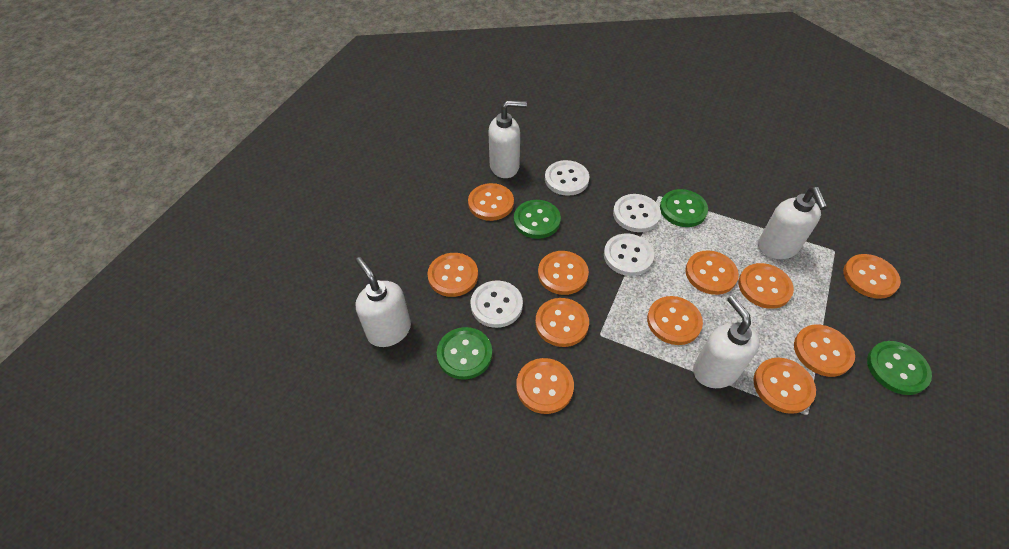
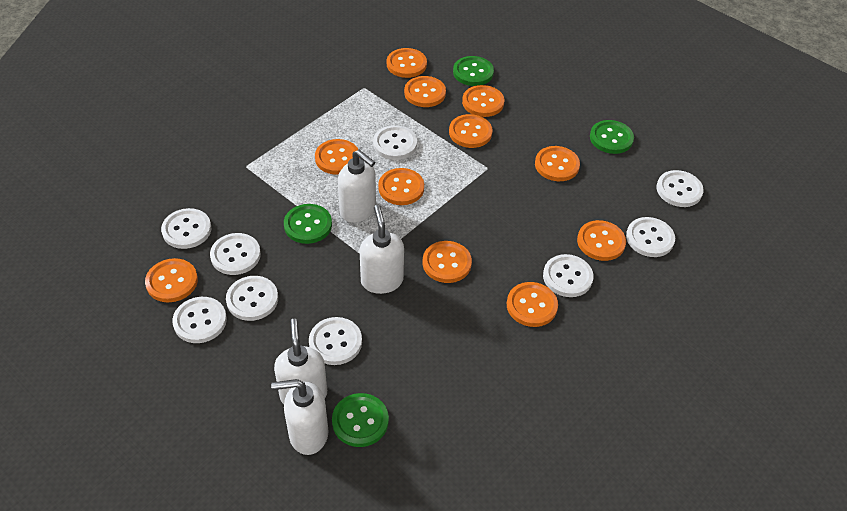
white button: [471,280,523,328] [545,160,589,196] [604,234,654,276] [613,194,661,232] = 4 -> [161,208,211,249] [172,297,227,343] [210,233,261,275] [226,276,278,321] [309,317,362,365] [373,125,417,160] [543,254,593,297] [626,217,675,257] [656,170,704,207] = 9

